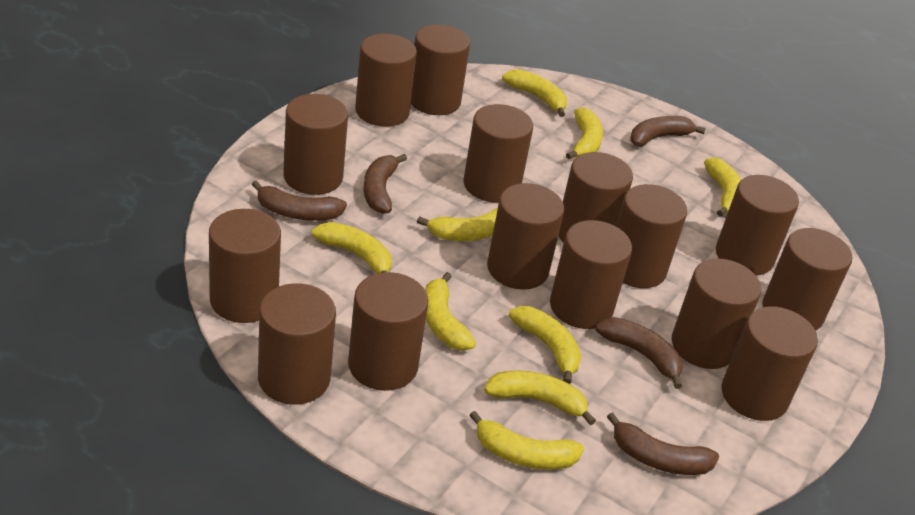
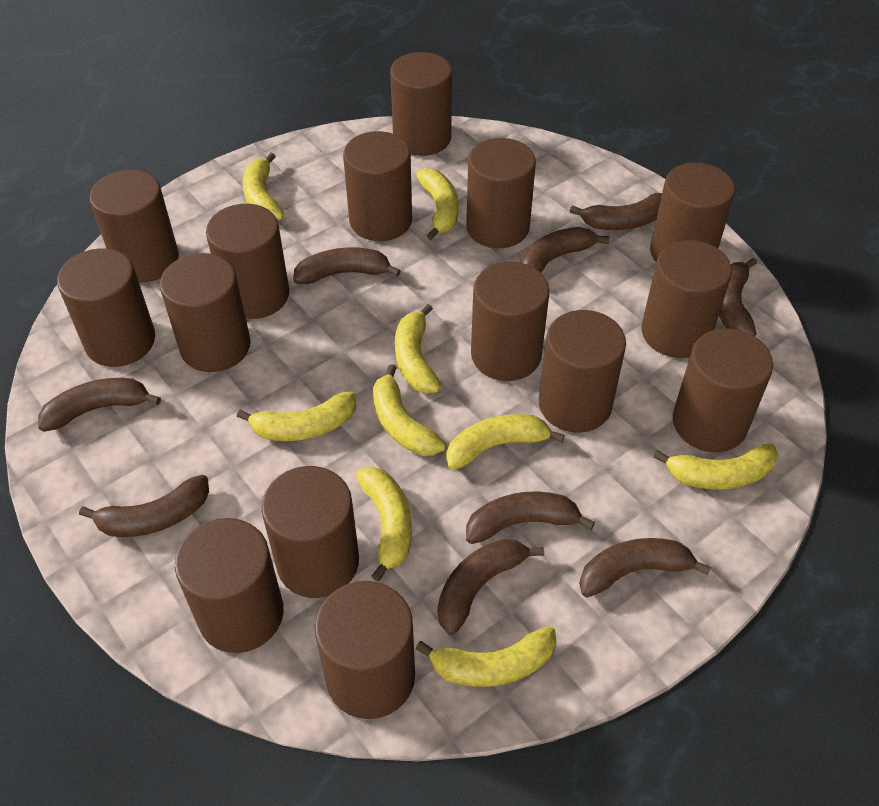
brown banana: [252,180,347,221] [363,154,407,214] [595,317,683,389] [607,412,719,475] [630,116,706,147] = 5 -> [38,378,161,432] [79,475,209,537] [293,247,401,284] [437,539,544,635] [466,492,595,544] [520,227,609,273] [570,193,662,230] [579,538,711,598] [719,258,757,337] = 9

